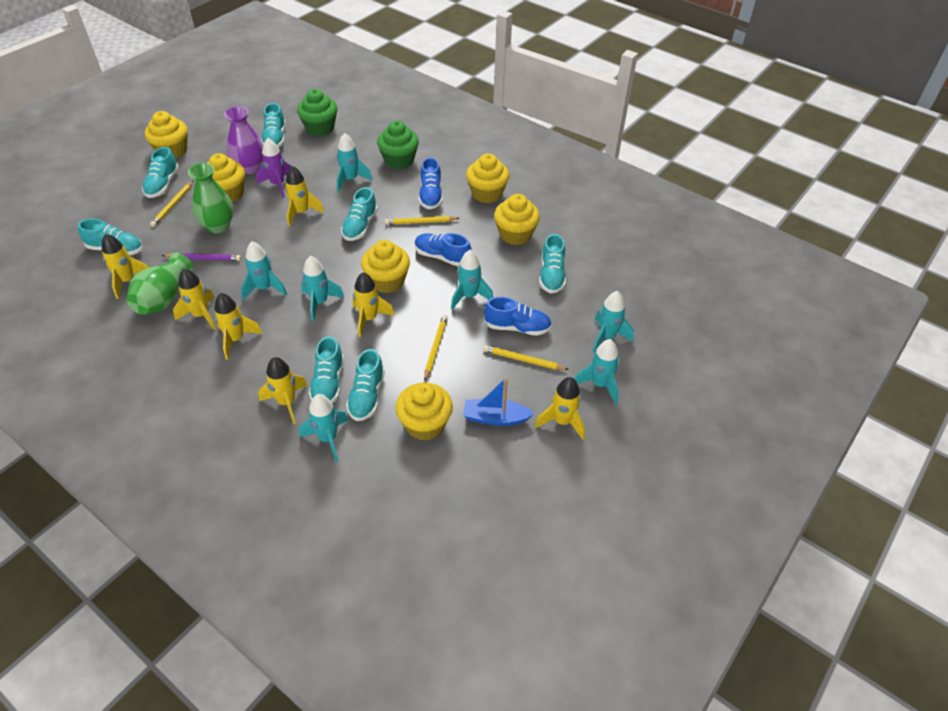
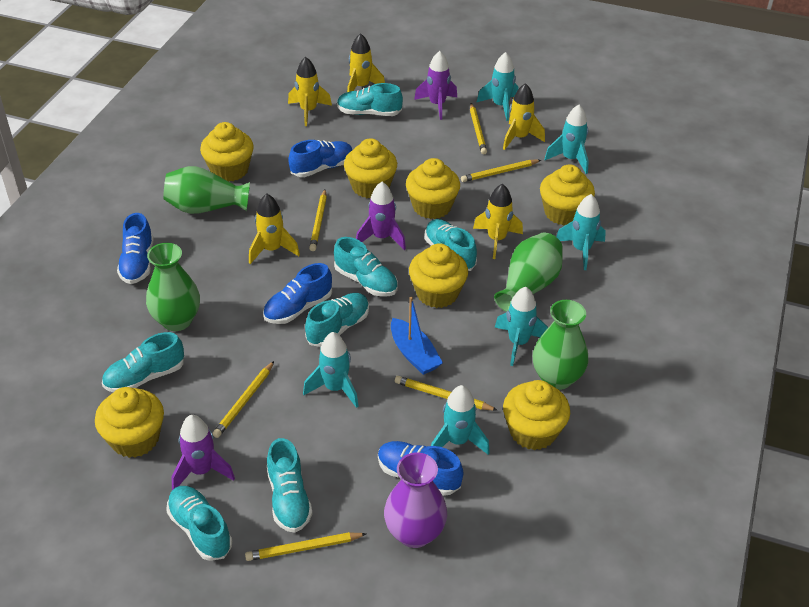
blue shoe: [415,233,472,267] [419,157,443,210] [484,297,552,336] = 3 -> [117,213,153,284] [263,263,332,324] [288,140,353,177] [378,441,463,496] = 4
green cupcake: [297,89,337,136] [377,121,419,169] = 2 -> none = 0
green vase: [126,253,193,315] [188,163,234,233] = 2 -> [146,243,200,331] [163,166,250,214] [494,232,563,312] [533,300,588,390] = 4
purple pencil: [162,253,241,261] = 1 -> none = 0
purple rocket: [256,138,291,198] = 1 -> [172,415,235,490] [356,182,406,250] [414,51,457,120] = 3
turquoise rocket: [241,241,287,300] [299,394,349,462] [301,256,344,321] [337,133,372,192] [451,250,493,310] [575,339,620,404] [592,291,634,353] = 7 -> [303,332,358,408] [431,385,490,455] [477,52,519,121] [495,287,548,366] [544,105,589,174] [556,194,606,270] = 6
yellow cupcake: [145,111,188,159] [207,153,245,202] [361,240,410,293] [395,382,453,441] [466,153,509,203] [494,194,540,245] = 6 -> [95,387,164,458] [200,122,254,182] [344,138,397,198] [406,158,460,219] [409,243,468,308] [503,380,570,450] [540,164,595,226] = 7
yellow pencil: [150,181,193,227] [385,216,459,225] [424,315,448,381] [483,345,569,370] = 4 -> [213,361,274,438] [245,532,367,561] [309,190,327,251] [395,376,497,411] [461,160,541,182] [470,103,487,154] = 6
yellow rocket: [102,234,149,299] [173,269,216,330] [214,293,263,360] [258,357,308,424] [285,166,324,227] [352,272,395,338] [535,377,585,440] = 7 -> [249,194,300,264] [288,57,332,126] [347,33,385,92] [473,184,523,259] [503,83,545,150] = 5

